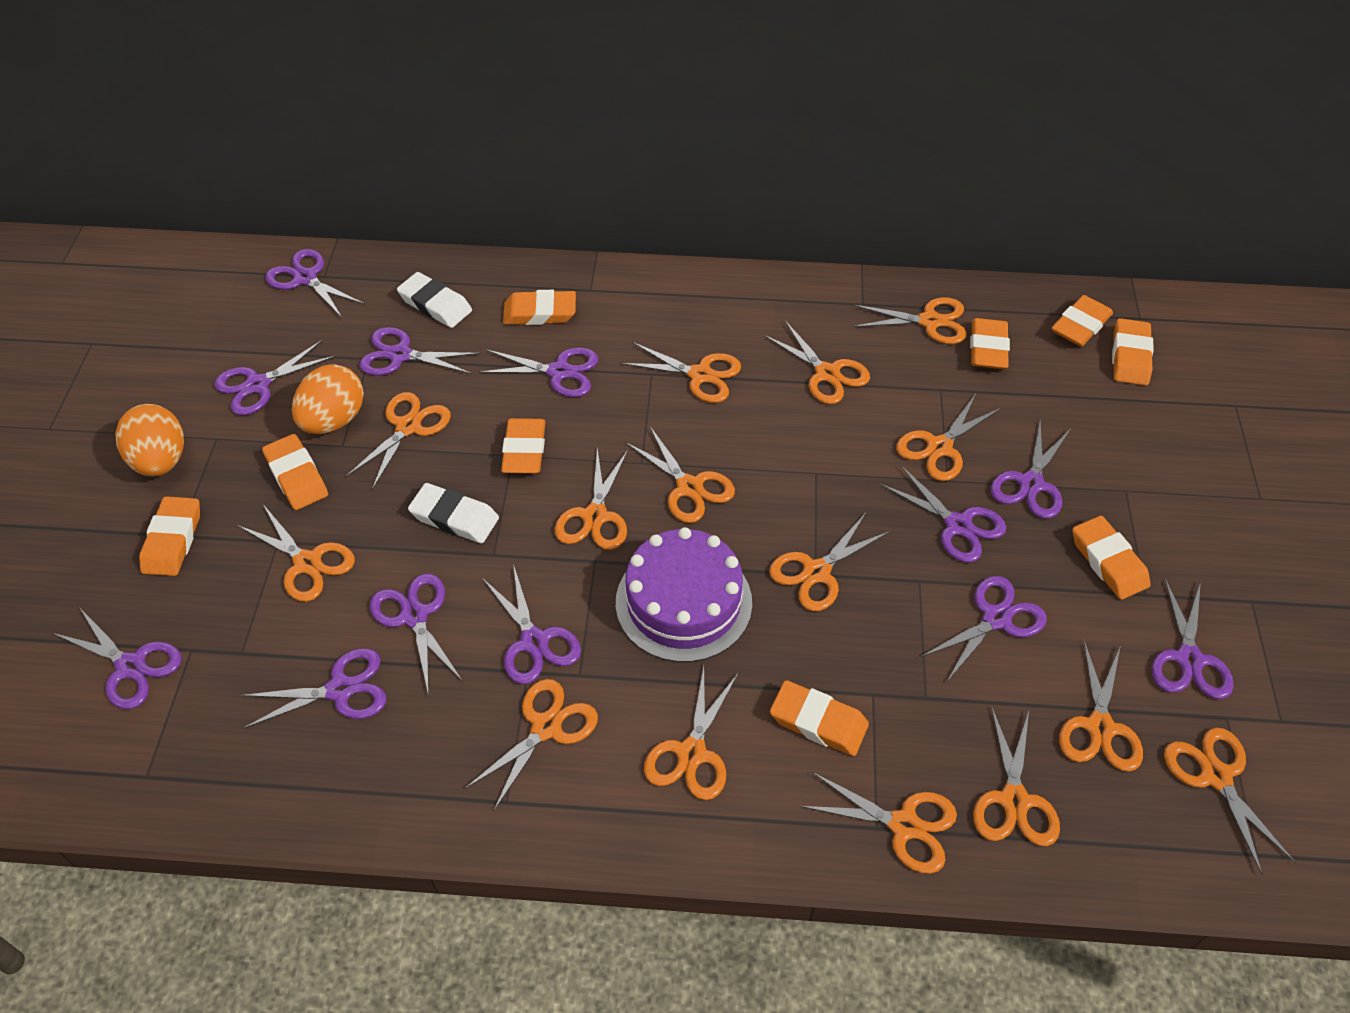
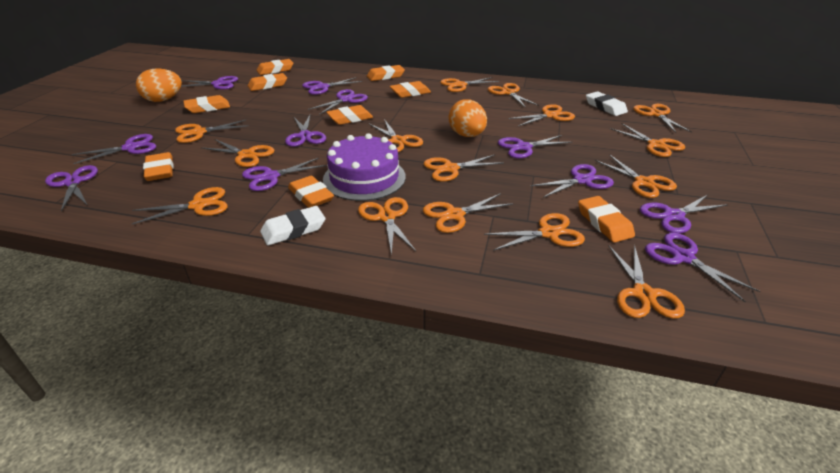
purple scissors: [52,607,182,709] [215,340,336,415] [240,648,386,729] [265,249,365,319] [359,327,480,376] [370,574,463,696] [478,347,598,397] [482,564,581,684] [880,465,1006,563] [920,576,1047,681] [991,420,1071,519] [1152,578,1234,699] = 12 -> [45,165,98,212] [72,134,156,164] [181,76,238,90] [242,158,326,191] [285,115,326,147] [302,77,362,95] [308,89,368,115] [498,135,573,158] [530,164,614,198] [640,195,728,234] [645,232,761,302] = 11

